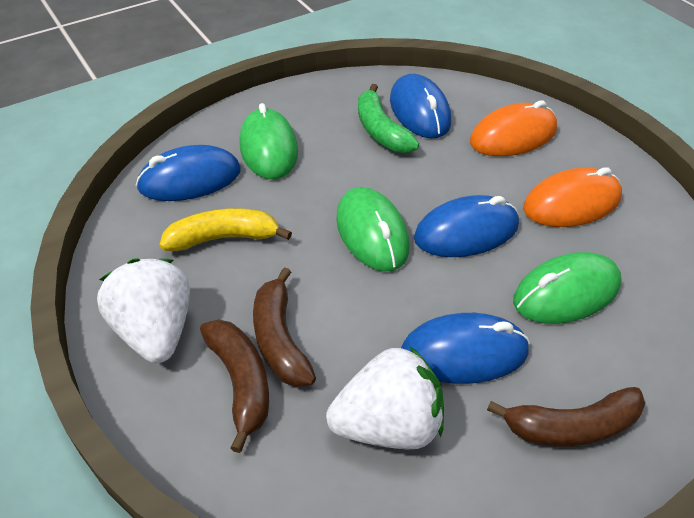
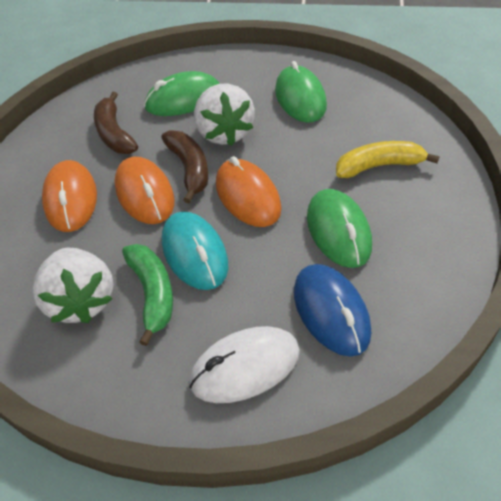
blue mouse: [136,145,241,201] [390,74,451,138] [401,313,530,384] [414,195,519,257] = 4 -> [294,264,371,357] = 1
brown banana: [200,320,269,453] [253,267,316,387] [487,387,645,447] = 3 -> [94,92,138,154] [161,130,208,203] = 2
orange mouse: [470,100,557,156] [523,167,622,227] = 2 -> [42,160,97,232] [115,157,175,224] [216,156,282,227] = 3
turquoise mouse: none = 0 -> [162,211,228,290] = 1
white mouse: none = 0 -> [189,326,300,403] = 1

